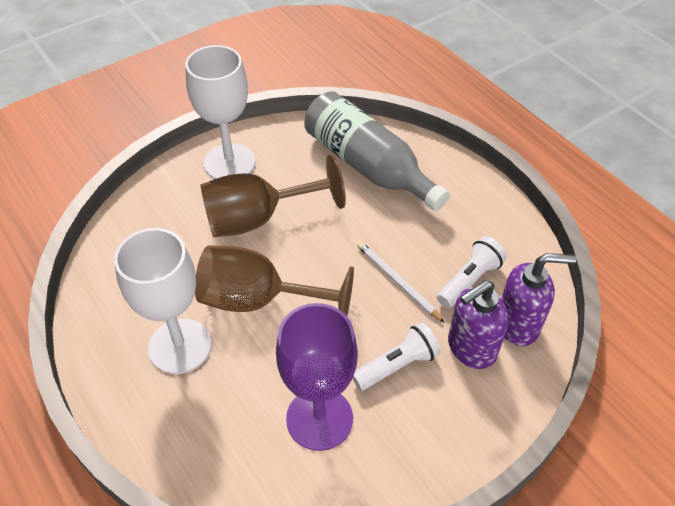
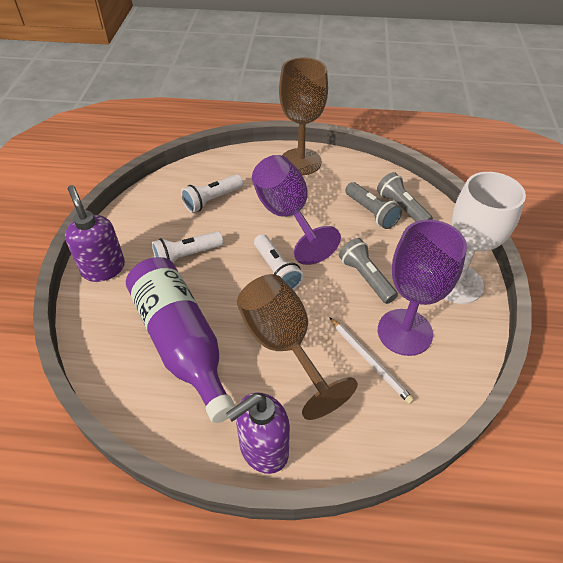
grey bottle: [304,91,450,211] = 1 -> none = 0
grey flashlight: none = 0 -> [339,238,398,304] [345,182,402,229] [377,172,433,222] = 3
purple bottle: none = 0 -> [126,257,235,423] = 1
purple goblet: [276,303,358,451] = 1 -> [252,155,341,265] [378,220,467,356] = 2
white flashlight: [353,323,441,391] [437,236,507,308] = 2 -> [152,231,223,263] [181,174,243,213] [254,234,303,290] = 3
white goblet: [114,228,212,374] [185,45,256,179] = 2 -> [444,172,526,304] = 1

